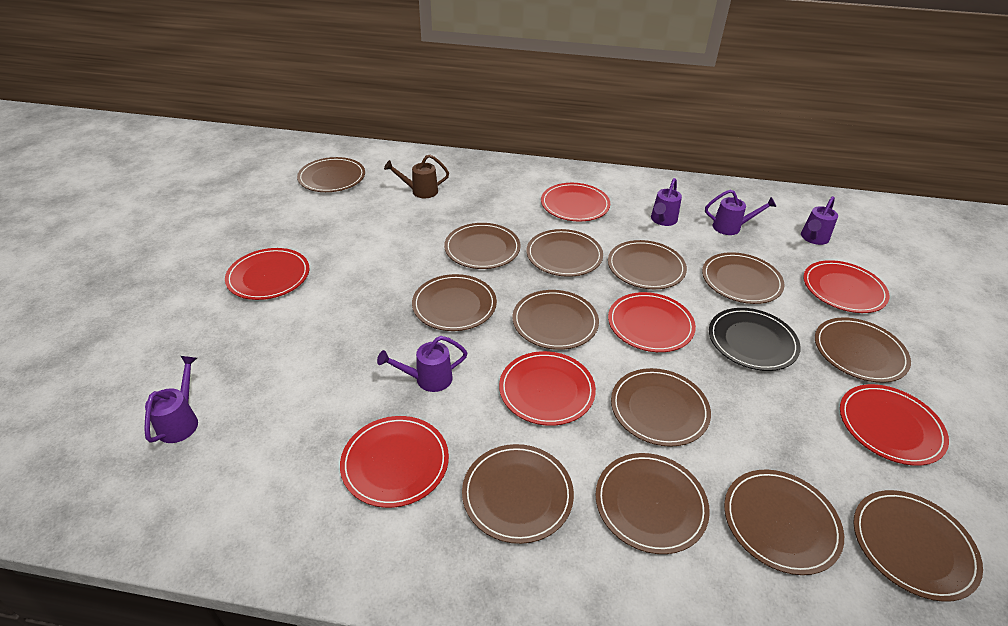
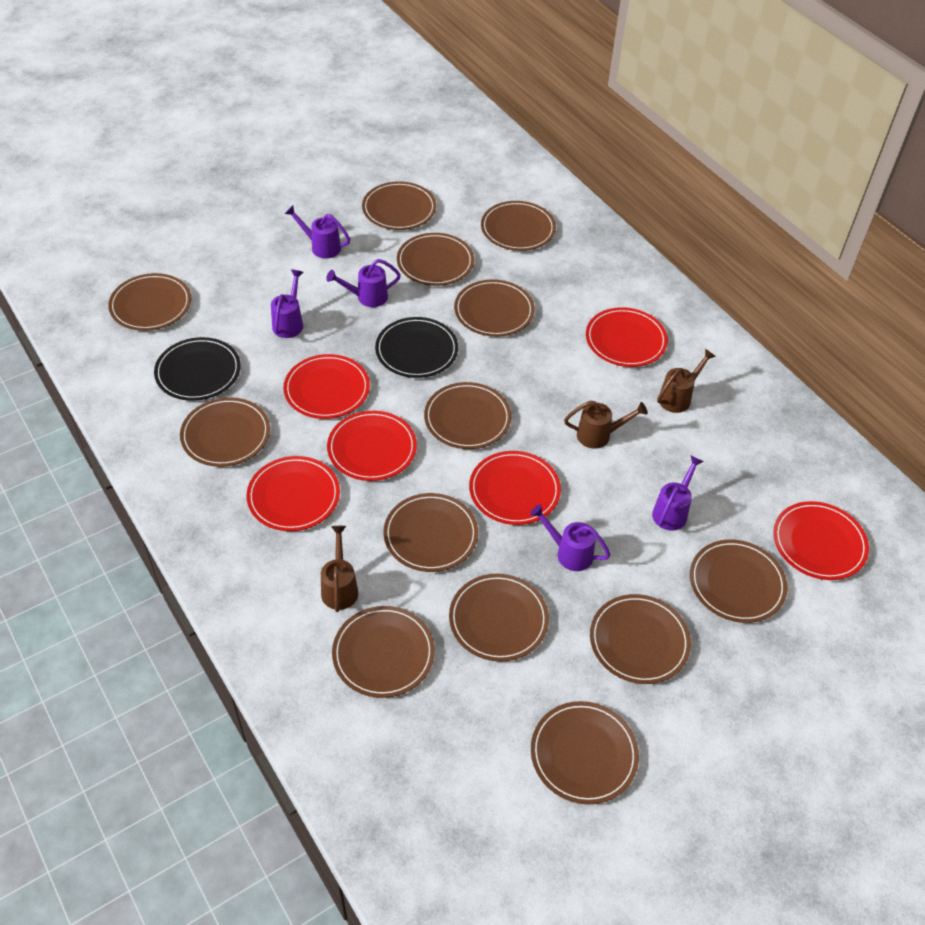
black plate: [709,308,801,371] = 1 -> [154,337,241,401] [375,317,458,378] = 2
brown watering can: [384,155,449,198] = 1 -> [321,526,358,612] [564,401,648,449] [657,349,716,413] = 3
red plate: [225,248,309,300] [340,416,449,508] [499,351,596,426] [541,183,610,221] [608,292,696,352] [803,260,889,313] [840,384,949,466] = 7 -> [247,456,340,531] [283,354,370,419] [327,411,417,481] [469,451,561,525] [586,307,668,367] [773,501,869,580] = 6

